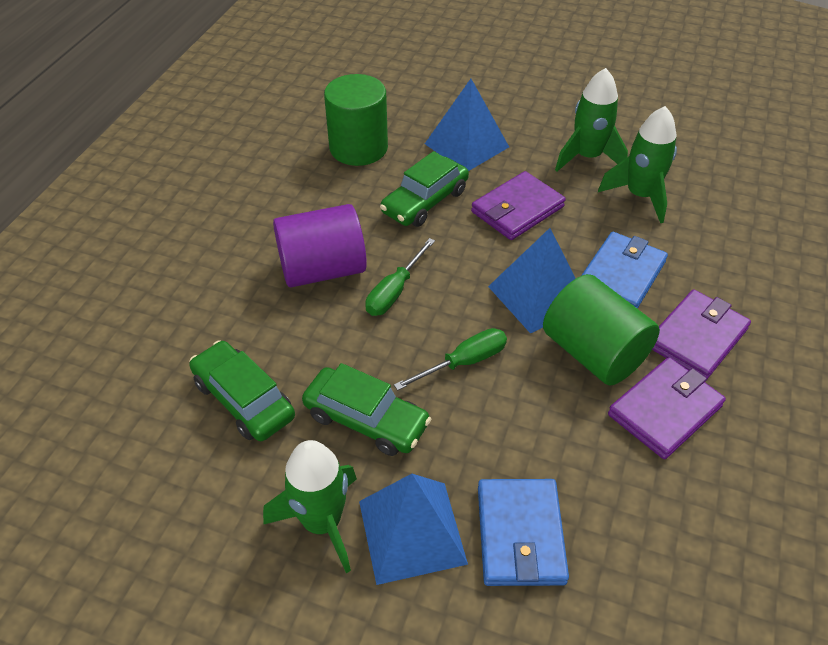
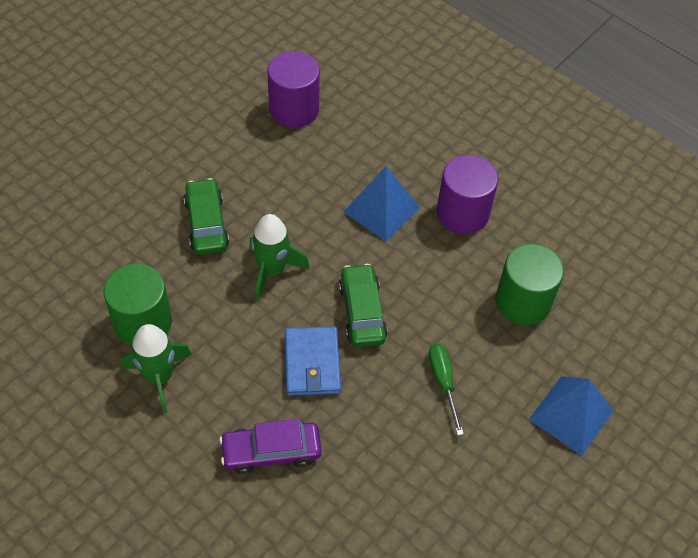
blue pyramid: [359,474,468,585] [425,79,509,171] [488,228,576,334] = 3 -> [343,166,420,241] [528,376,613,456] = 2
blue wallet: [478,479,569,586] [581,232,668,309] = 2 -> [285,326,341,396] = 1
green car: [189,340,295,441] [302,363,431,456] [380,151,469,227] = 3 -> [184,178,229,255] [339,264,388,347] = 2
green rocket: [263,440,357,573] [555,68,628,171] [598,106,677,223] = 3 -> [121,324,192,413] [250,214,310,301] = 2
green screwdriver: [365,238,435,316] [394,328,507,391] = 2 -> [429,344,464,435] = 1
purple car: none = 0 -> [219,419,322,474] = 1
purple cylinder: [273,204,367,287] = 1 -> [267,51,320,128] [437,155,498,234] = 2
purple wallet: [471,171,566,240] [608,357,726,459] [652,289,751,379] = 3 -> none = 0

